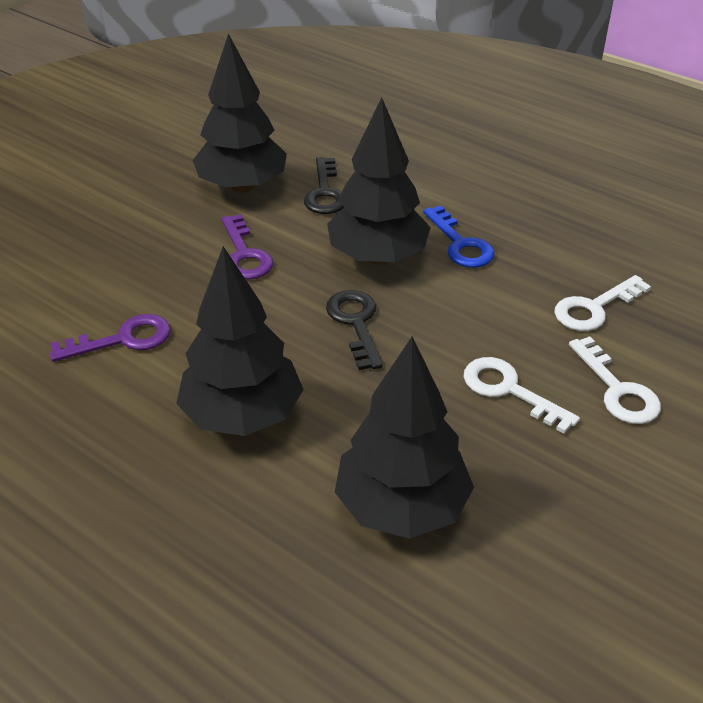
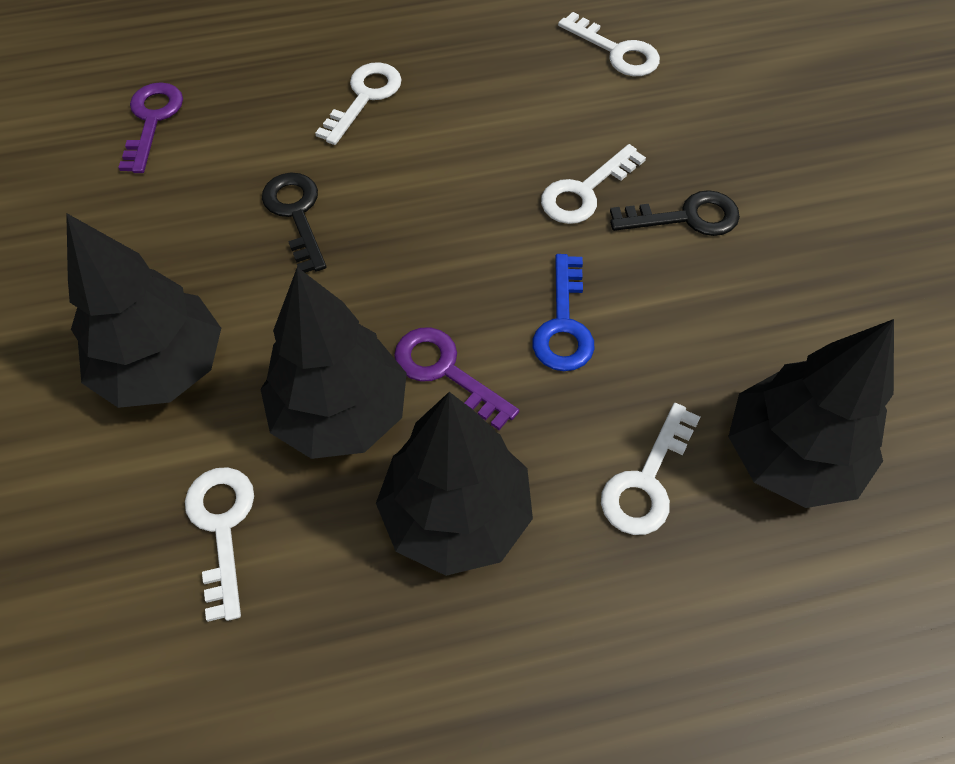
white key: [464,357,580,433] [554,275,651,331] [569,336,661,424] = 3 -> [185,467,254,622] [315,62,402,145] [541,144,646,224] [558,12,660,76] [601,403,700,535] = 5

